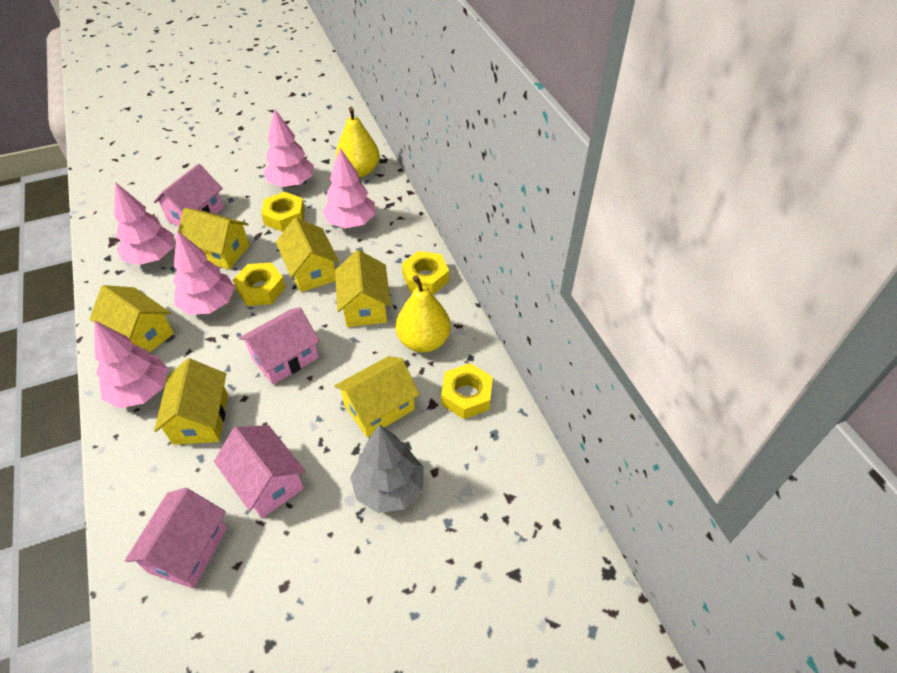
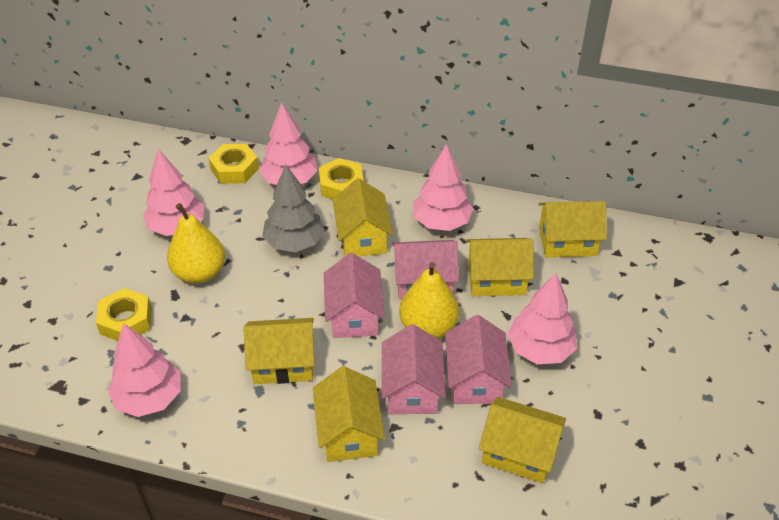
yellow nut: [233,263,286,306] [261,192,305,232] [402,251,449,295] [441,363,493,419] = 4 -> [96,288,152,341] [209,144,259,184] [319,158,364,199] = 3

